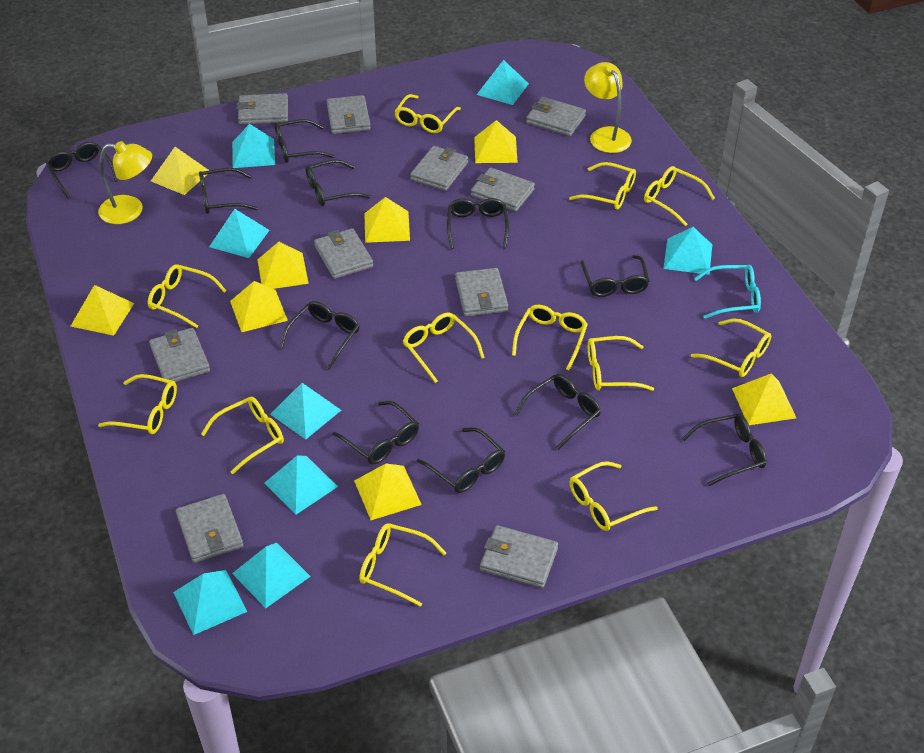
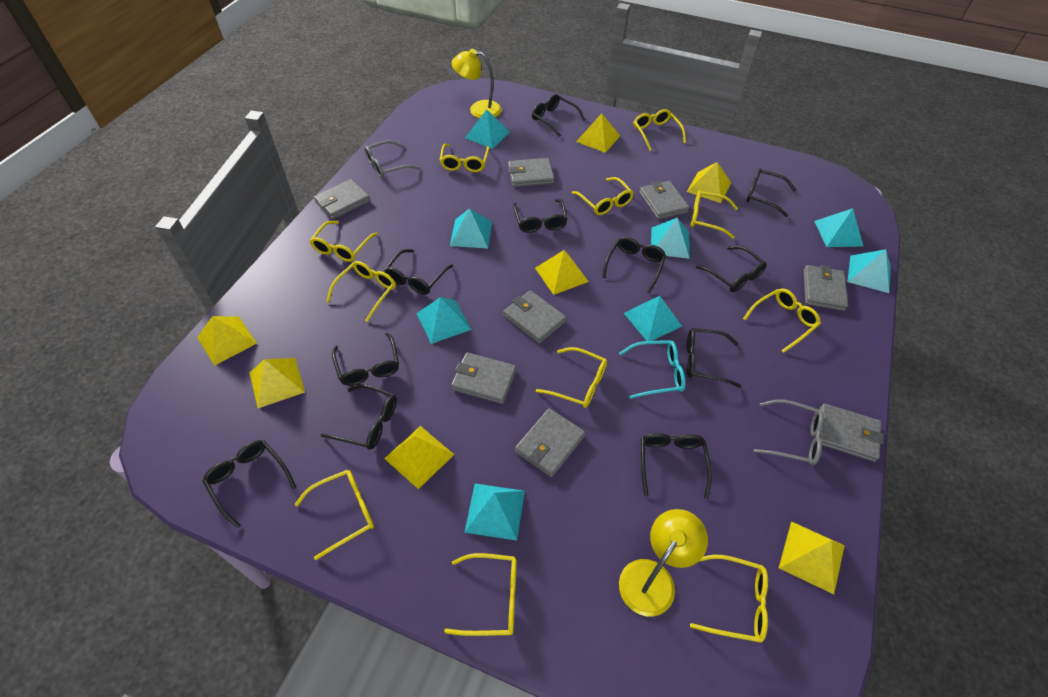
grey glasses: none = 0 -> [364,140,420,178] [753,399,824,466] = 2
grey wallet: [149,328,210,385] [176,494,243,563] [237,93,288,125] [314,228,373,279] [327,95,371,134] [410,146,468,191] [455,268,508,317] [471,167,535,212] [480,525,558,588] [526,97,586,136] = 10 -> [314,179,370,219] [451,352,516,404] [503,290,566,344] [508,158,554,187] [515,408,585,477] [639,181,690,220] [803,265,848,311] [820,403,884,462] = 8
yellow glasses: [98,374,177,434] [148,264,227,328] [201,397,284,474] [359,523,446,607] [395,94,461,133] [403,312,485,383] [512,305,588,370] [569,162,636,209] [570,461,658,531] [588,336,654,391] [644,166,715,226] [691,319,771,377] = 12 -> [295,470,374,560] [310,221,378,262] [326,261,396,322] [440,144,489,172] [444,553,517,636] [536,347,607,408] [572,177,634,215] [634,109,686,151] [690,555,768,643] [691,190,738,239] [743,288,821,353] = 11
yellow pyramid: [71,285,134,336] [151,147,209,195] [230,281,288,332] [257,242,309,289] [354,463,422,520] [364,197,410,243] [474,120,518,163] [732,374,796,425] = 8 -> [197,316,257,366] [250,358,305,408] [384,426,454,489] [535,250,589,295] [576,113,620,153] [687,162,731,203] [779,521,845,594] = 7

